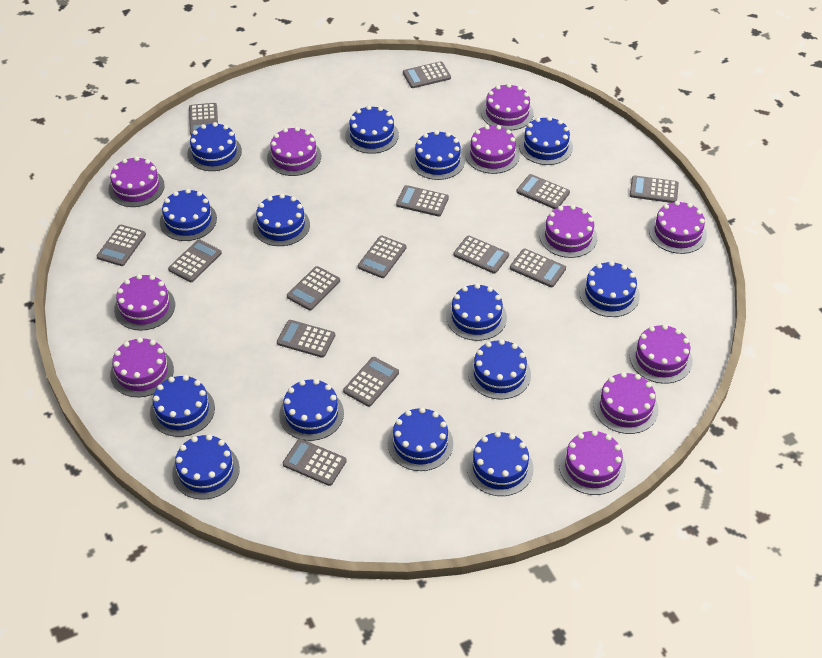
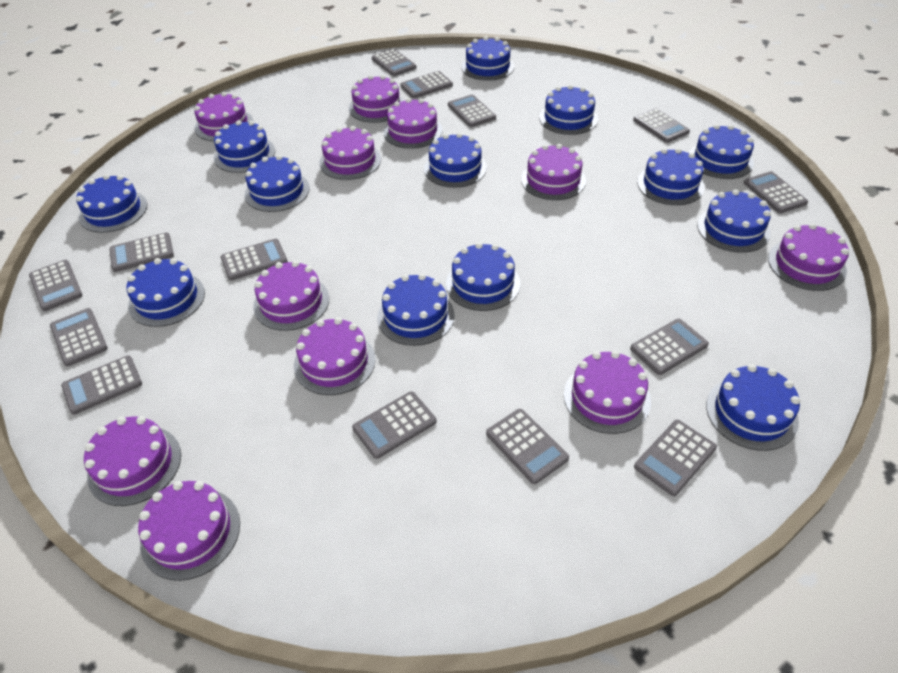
blue cake: [150,375,215,437] [160,189,217,241] [172,434,240,500] [187,122,242,171] [253,194,310,246] [279,379,344,441] [345,105,399,154] [388,407,453,471] [410,130,465,180] [446,283,507,341] [467,431,534,496] [468,339,531,400] [519,116,573,165] [580,261,640,317] = 14 -> [76,174,147,233] [127,258,205,327] [214,120,275,173] [245,155,310,212] [377,274,455,346] [424,133,487,188] [446,242,520,311] [461,36,515,81] [539,85,598,135] [637,148,705,205] [689,124,754,179] [697,189,771,253] [706,364,800,451] = 13

